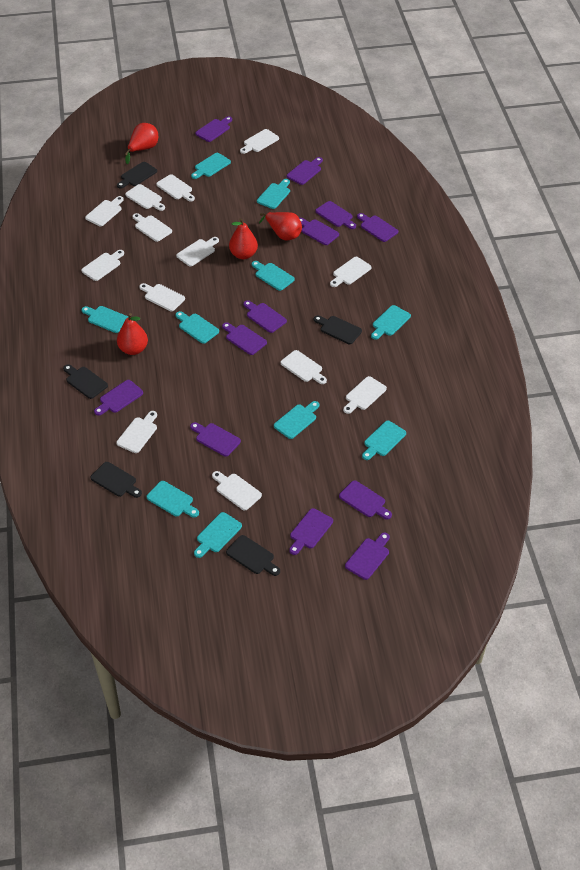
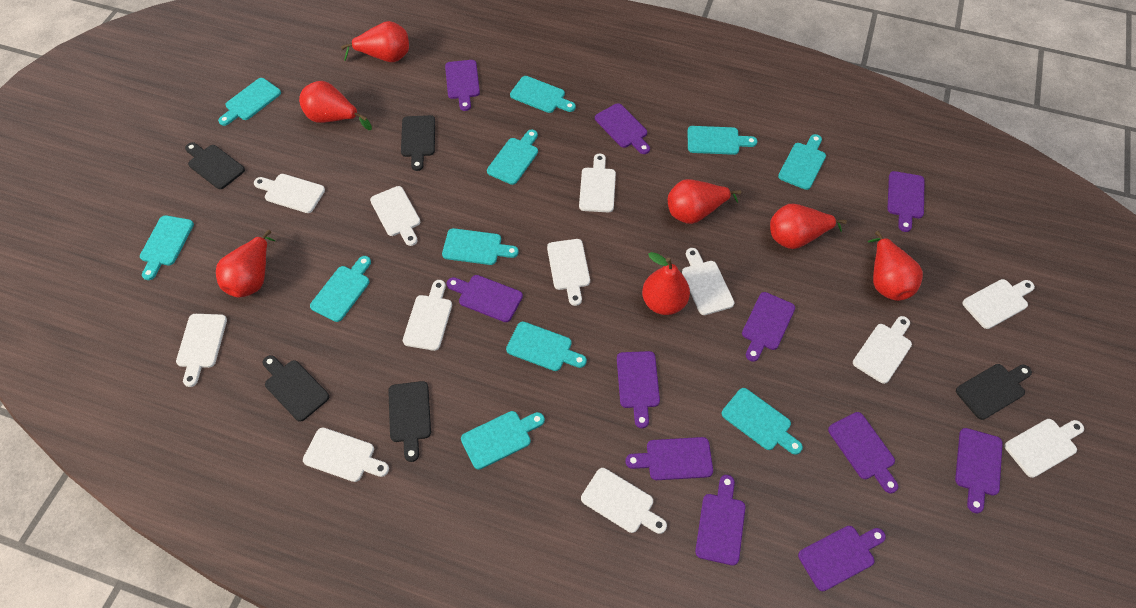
purple cutting board: [94,380,143,416] [190,422,241,457] [195,116,232,142] [222,322,267,355] [243,300,287,333] [287,157,323,185] [289,508,333,555] [299,218,339,245] [315,201,356,229] [339,480,392,520] [345,532,390,580] [357,213,398,242] = 12 -> [445,60,480,111] [447,275,523,322] [595,103,650,154] [617,351,660,428] [625,437,713,480] [695,475,746,565] [742,292,795,362] [798,526,886,591] [828,412,898,494] [887,171,925,232] [955,428,1003,513] = 11
red pear: [117,313,148,355] [125,123,158,164] [229,218,258,259] [259,212,302,240] = 4 -> [216,230,275,298] [299,81,372,130] [341,21,409,62] [642,252,690,315] [668,179,741,224] [770,204,847,249] [868,231,923,301] = 7
turquoise cutting board: [82,306,128,333] [147,481,199,518] [175,311,219,344] [191,153,231,179] [194,512,242,558] [252,261,295,291] [257,179,290,209] [274,401,319,439] [362,421,406,460] [371,305,411,340] = 10 -> [140,215,194,280] [218,78,281,126] [310,256,371,322] [442,228,519,265] [461,411,545,470] [487,130,538,185] [506,322,587,371] [510,76,576,113] [687,126,757,155] [722,388,803,455] [778,134,826,190] = 11
white cutting board: [81,250,124,281] [85,196,124,226] [116,411,157,453] [125,184,165,211] [132,213,172,242] [139,283,185,311] [156,175,195,202] [176,237,219,266] [212,471,262,510] [240,129,279,154] [280,350,327,384] [330,257,372,287] [343,376,387,414] = 13 -> [176,314,227,387] [254,174,325,213] [303,428,389,482] [370,186,420,246] [403,280,452,351] [547,239,590,306] [579,154,616,212] [581,468,667,534] [682,248,734,315] [853,316,912,384] [962,279,1035,329] [1005,419,1084,478] = 12

